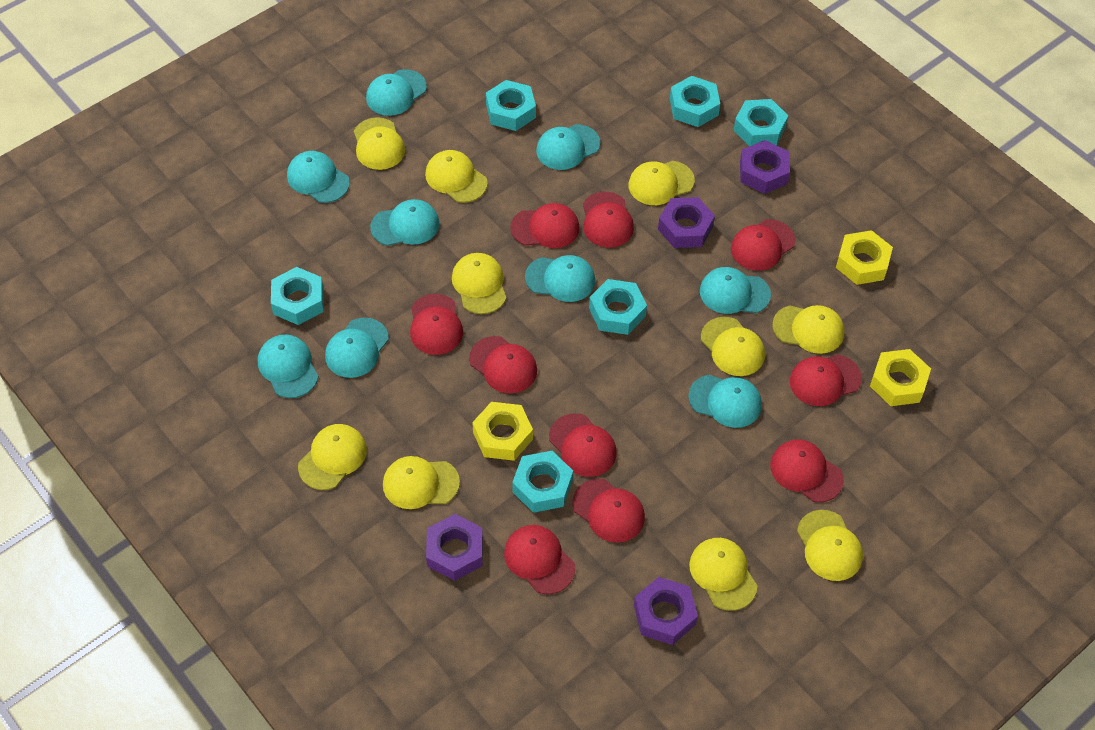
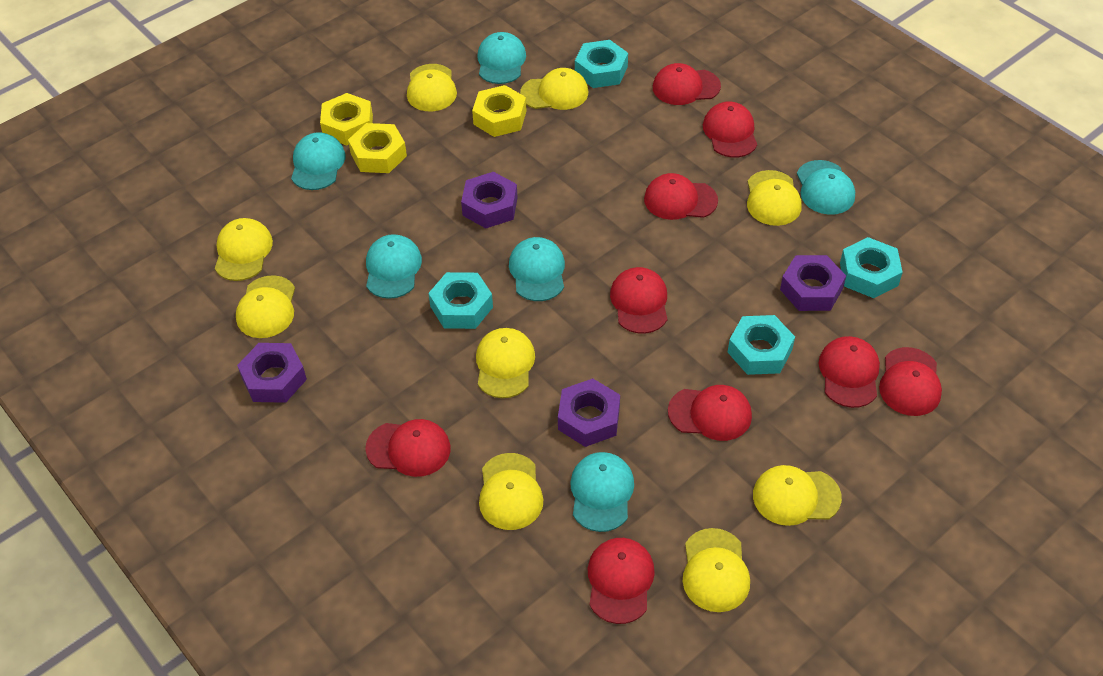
red cap: [410,294,463,355] [469,336,537,393] [504,525,575,594] [510,203,580,248] [549,414,617,477] [572,479,645,543] [583,192,634,248] [731,219,795,271] [770,439,844,503] [790,354,862,406] = 10 -> [365,419,451,477] [588,538,655,624] [610,267,667,334] [644,173,718,220] [653,63,721,105] [668,385,752,441] [703,102,757,158] [819,336,880,408] [879,347,942,416] = 9
turquoise cap: [258,335,319,398] [287,151,350,203] [325,317,389,378] [366,69,427,116] [370,199,440,246] [525,255,595,302] [536,124,600,170] [688,375,762,428] [700,267,771,314] = 9 -> [291,132,346,190] [366,234,422,299] [477,32,526,84] [509,237,565,301] [570,452,634,532] [797,160,855,215] = 6
turquoise nut: [271,267,324,325] [486,80,536,131] [512,451,573,513] [589,279,647,335] [670,76,720,127] [733,99,788,146] = 6 -> [428,272,493,329] [575,40,628,88] [728,315,795,375] [840,237,903,298] = 4
yellow cap: [298,424,367,490] [354,117,405,170] [383,456,460,509] [425,150,488,203] [452,253,506,314] [629,161,695,205] [689,538,757,611] [701,317,765,376] [772,305,844,354] [797,510,863,581] = 10 -> [215,218,273,281] [236,275,295,338] [407,64,457,111] [476,328,535,398] [479,453,543,530] [520,68,588,110] [683,528,750,612] [747,170,801,226] [753,465,842,526] = 9

